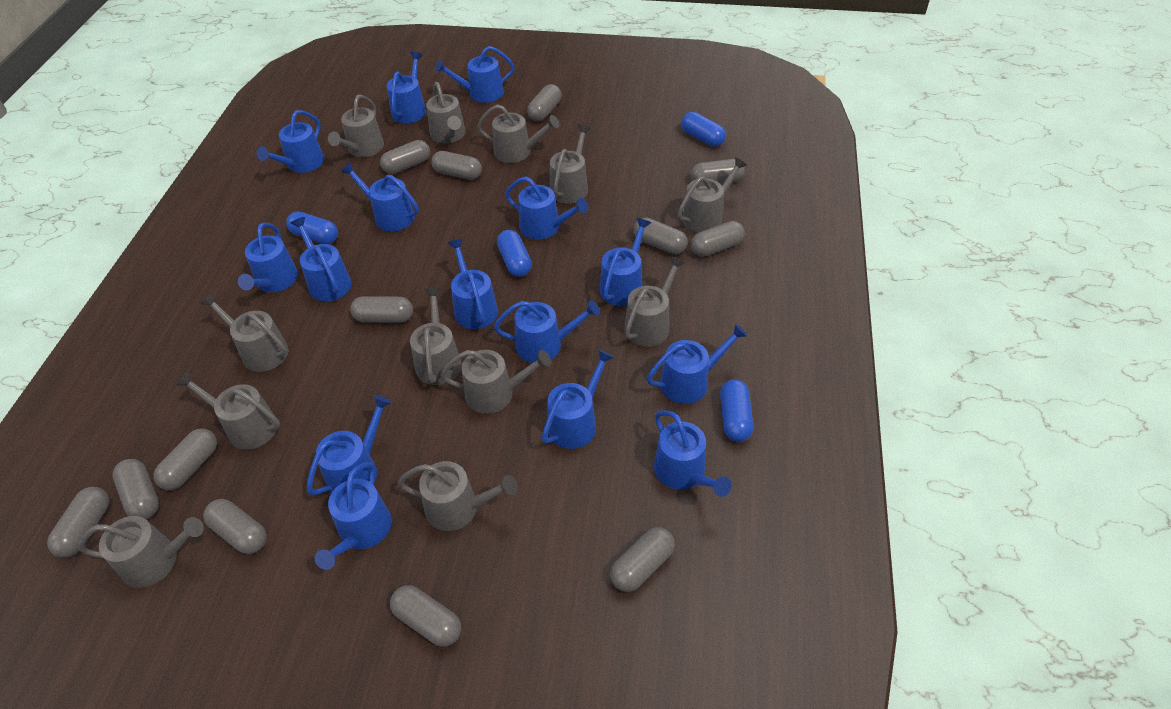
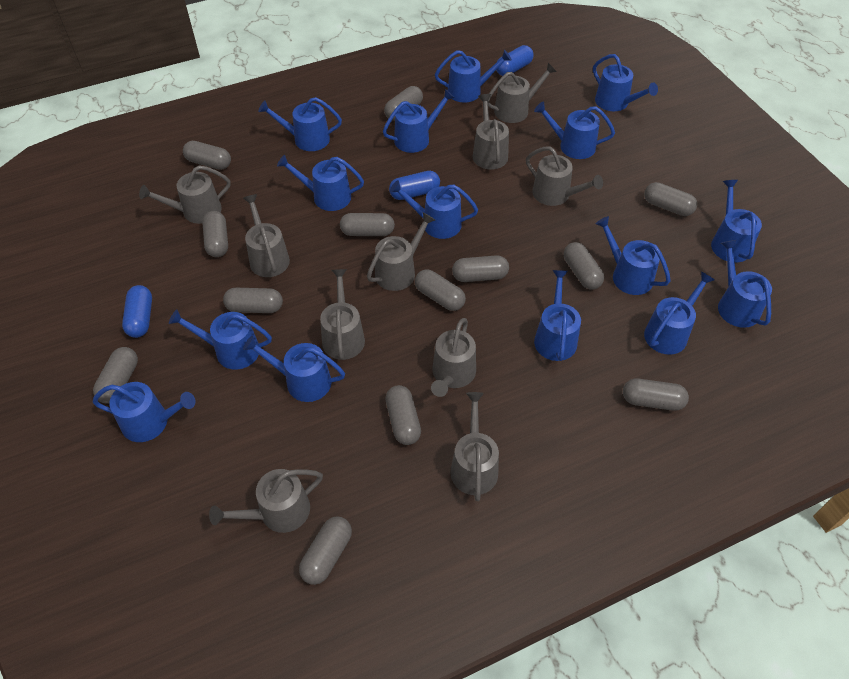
blue capsule: [286,211,338,244] [497,230,532,277] [681,112,726,147] [720,379,753,442] = 4 -> [122,285,152,338] [389,171,440,200] [496,45,533,76] = 3
grey watering can: [79,516,204,588] [176,372,280,450] [200,293,288,372] [328,95,384,157] [398,461,517,531] [410,288,462,385] [426,82,466,143] [440,350,551,414] [477,104,559,163] [550,124,591,204] [624,256,686,346] [677,157,747,233] = 12 -> [139,165,231,224] [209,469,323,533] [243,194,290,277] [320,269,365,360] [367,212,435,291] [431,318,476,397] [450,392,499,501] [473,94,509,169] [487,63,557,123] [526,146,603,206] = 10

